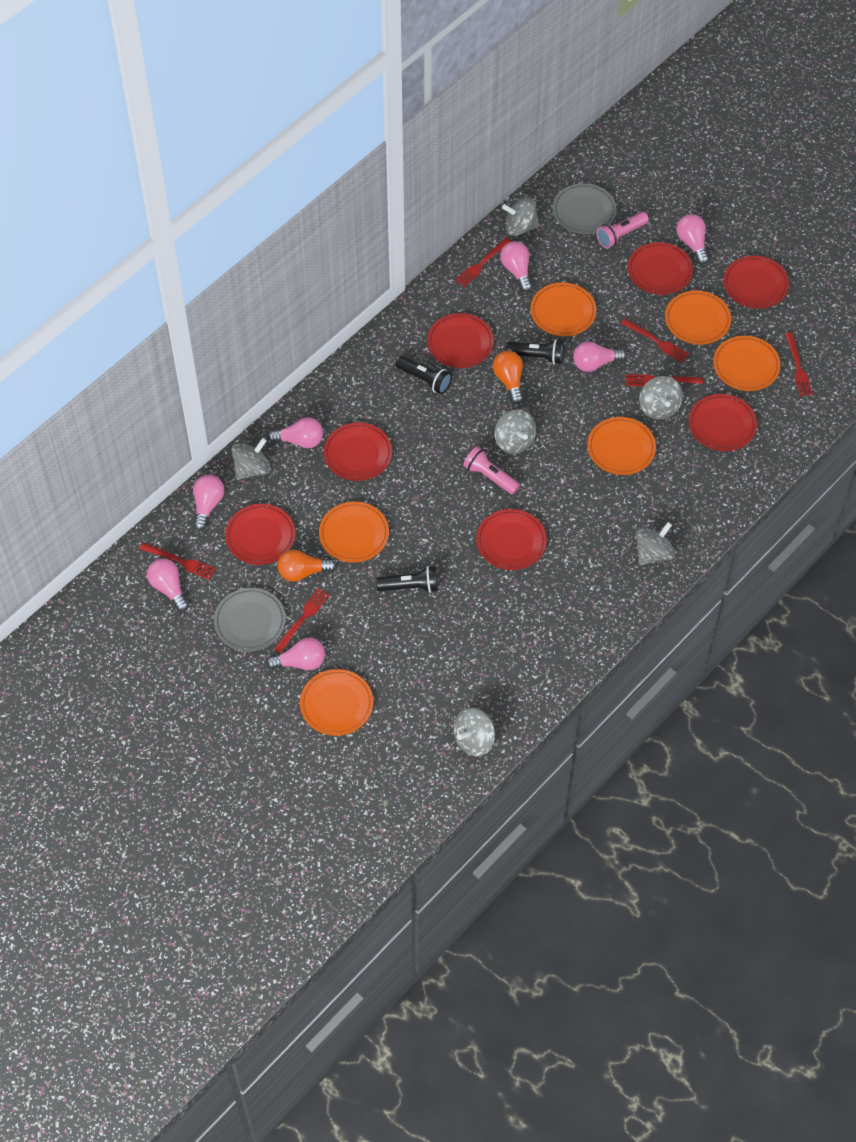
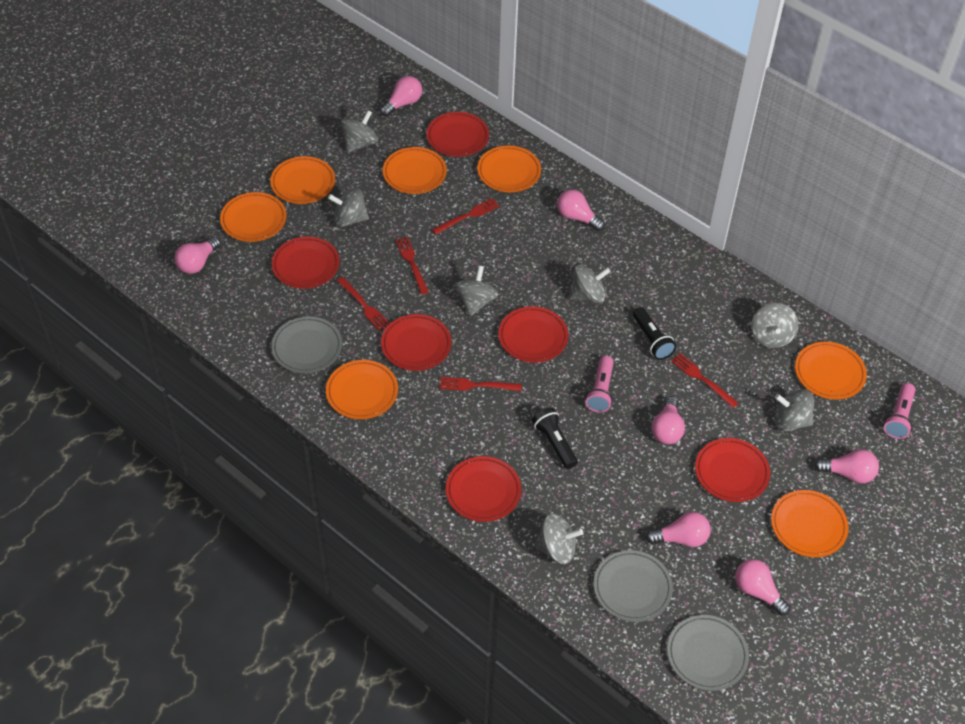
black flashlight: [376,566,437,593] [396,356,452,394] [505,339,563,365] = 3 -> [532,407,578,469] [633,307,676,360] = 2
grey plate: [214,588,286,651] [553,183,617,234] = 2 -> [271,316,342,373] [594,550,673,622] [667,615,749,691] = 3
grey spinning top: [231,438,271,480] [454,708,495,756] [494,409,536,454] [502,197,540,236] [635,522,675,565] [639,376,683,420] = 6 -> [328,188,369,227] [341,110,378,153] [454,266,499,316] [534,514,583,564] [569,265,611,303] [752,303,799,348] [774,389,814,431] = 7
orange light bulb: [278,550,336,582] [493,351,523,404] = 2 -> none = 0
orange plate: [300,669,373,736] [319,502,389,562] [531,282,596,336] [587,417,656,475] [665,290,731,345] [713,336,781,391] = 6 -> [220,192,286,242] [270,156,335,204] [326,360,398,419] [383,147,447,194] [477,146,541,192] [771,490,849,557] [795,342,867,400] = 7
red fork: [139,543,216,580] [274,588,330,653] [455,238,511,287] [621,319,689,363] [626,375,703,386] [785,332,813,397] = 6 -> [337,277,390,332] [395,236,429,294] [432,198,500,234] [440,377,522,391] [671,353,739,408] = 5
red plate: [225,504,295,565] [324,423,392,481] [427,313,494,368] [476,509,547,570] [628,242,693,295] [689,394,757,451] [723,256,789,309] = 7 -> [272,237,340,289] [381,314,451,371] [427,112,489,157] [446,456,521,522] [498,306,568,363] [695,438,770,502] = 6

